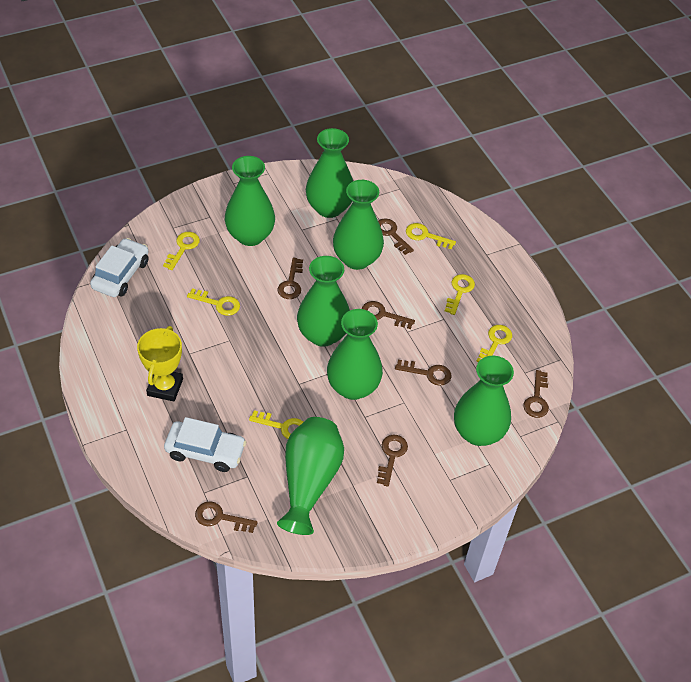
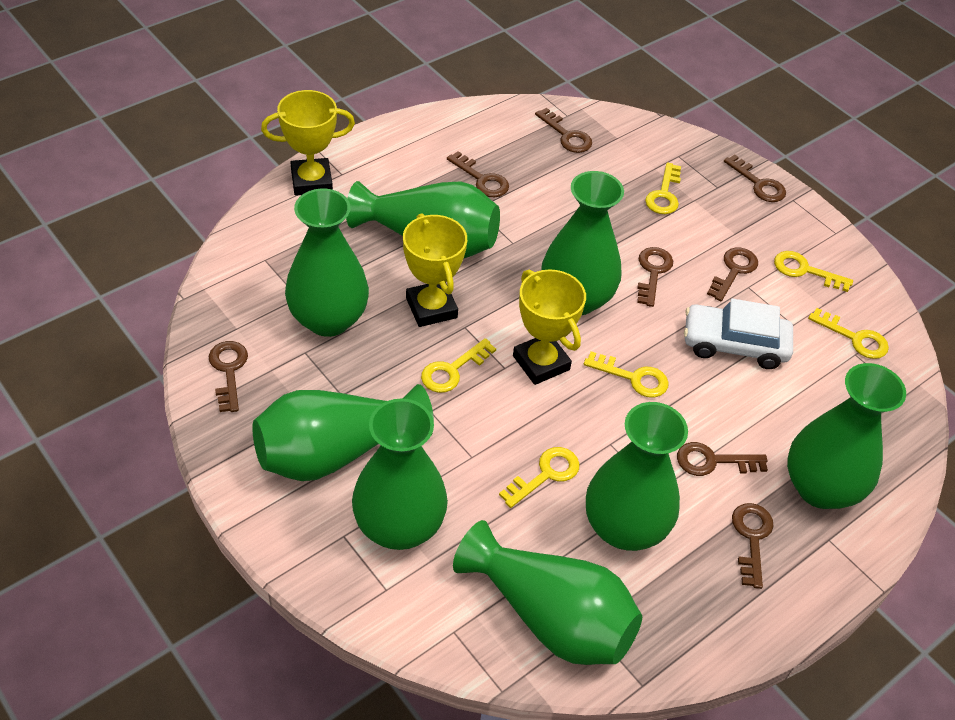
brown key: [195,501,258,533] [278,258,303,299] [362,301,415,329] [377,435,408,487] [378,219,414,255] [395,360,451,386] [523,370,549,418] = 7 -> [209,341,248,412] [447,151,509,197] [535,108,592,153] [637,247,673,307] [677,442,768,476] [707,247,758,301] [724,155,786,202] [732,503,774,589] = 8
green vase: [225,156,275,246] [277,417,344,535] [297,256,350,347] [306,128,353,218] [327,309,383,400] [333,180,384,270] [454,356,514,446] = 7 -> [252,384,434,481] [285,189,369,337] [346,181,500,258] [352,398,448,550] [453,520,642,665] [541,171,624,315] [586,402,688,551] [787,363,906,509] = 8
white car: [90,238,149,297] [164,417,246,472] = 2 -> [684,298,793,369] = 1
yellow trophy: [137,326,183,402] = 1 -> [261,90,355,196] [403,213,467,327] [513,269,586,385] = 3

